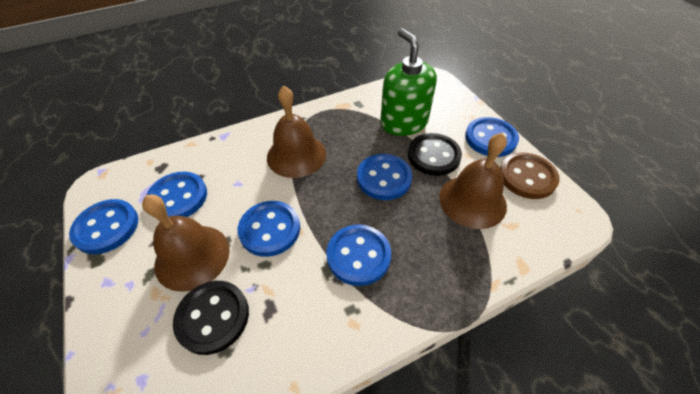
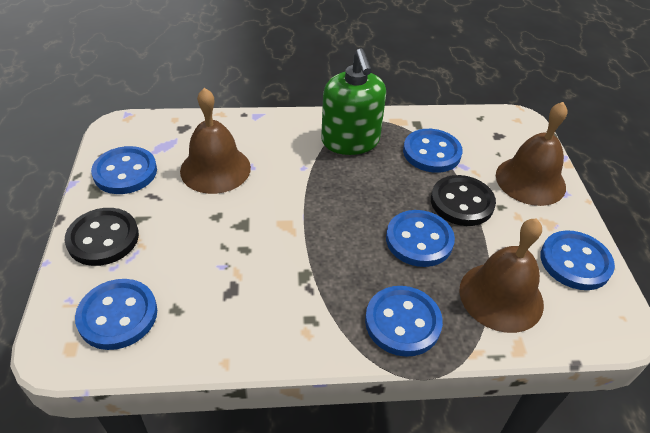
brown button: [500,152,560,199] = 1 -> none = 0

